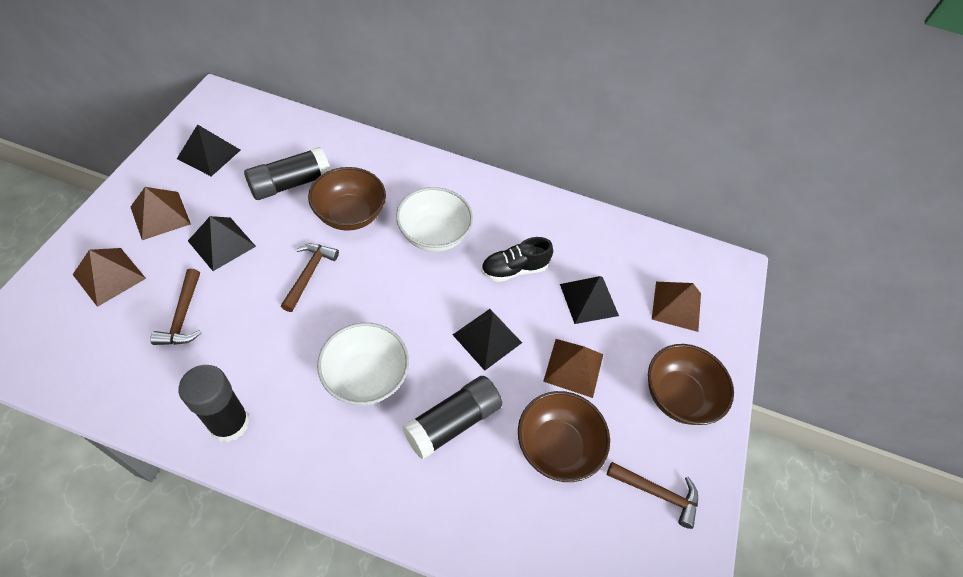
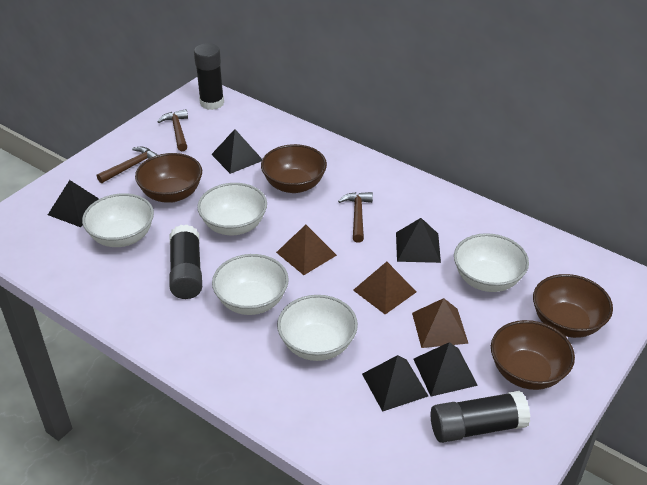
black pyramid: [177,124,240,176] [188,216,256,271] [453,309,522,371] [560,276,619,324] = 4 -> [48,180,99,227] [211,129,262,174] [362,355,428,412] [396,218,441,263] [414,342,478,396] = 5
black shoe: [481,237,553,282] = 1 -> none = 0
brown bowl: [308,167,386,231] [518,391,610,482] [648,344,734,425] = 3 -> [135,153,202,203] [261,144,327,193] [491,320,575,390] [533,274,613,338] = 4
brown pyramid: [73,248,146,307] [130,187,191,240] [543,339,603,398] [652,282,701,332] = 4 -> [276,225,337,275] [353,262,416,314] [412,298,469,348] = 3
white bowl: [317,323,409,405] [396,187,473,252] = 2 -> [82,193,154,247] [197,183,267,235] [212,254,289,315] [277,295,358,361] [454,233,529,292] = 5

